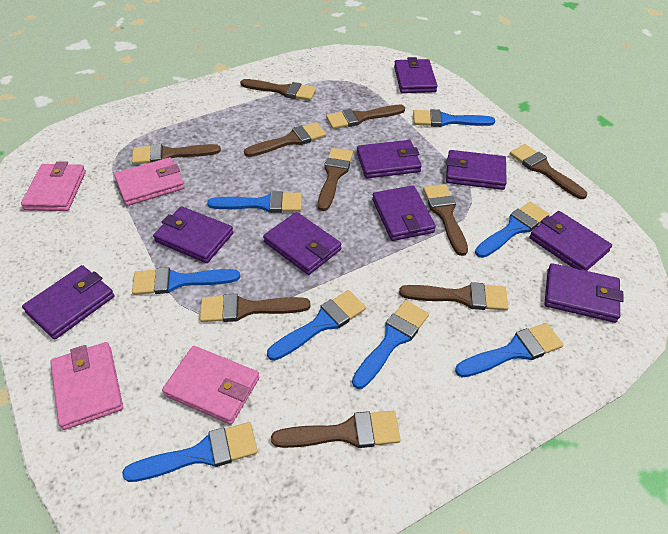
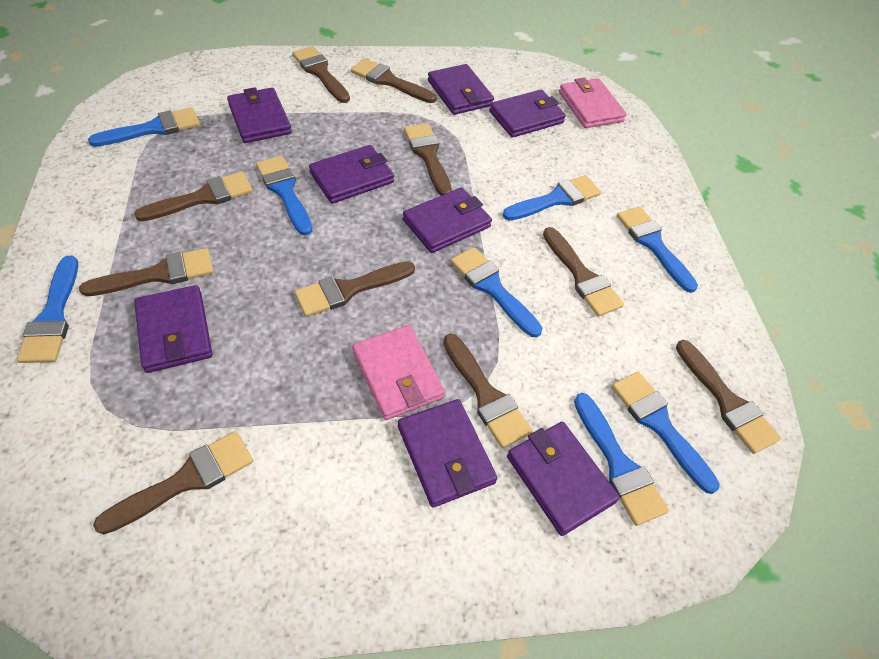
pink wallet: [21,161,86,211] [50,342,123,430] [114,157,185,206] [162,346,260,425] = 4 -> [352,325,445,420] [559,77,627,128] = 2
purple wallet: [22,265,115,339] [153,206,233,263] [263,212,341,275] [357,140,422,178] [372,185,436,241] [394,57,437,93] [446,150,507,190] [529,211,612,271] [544,263,623,323] = 9 -> [134,285,212,373] [227,87,292,143] [309,145,394,204] [398,399,497,508] [403,187,492,253] [428,64,494,115] [489,90,566,138] [507,422,620,536] = 8

